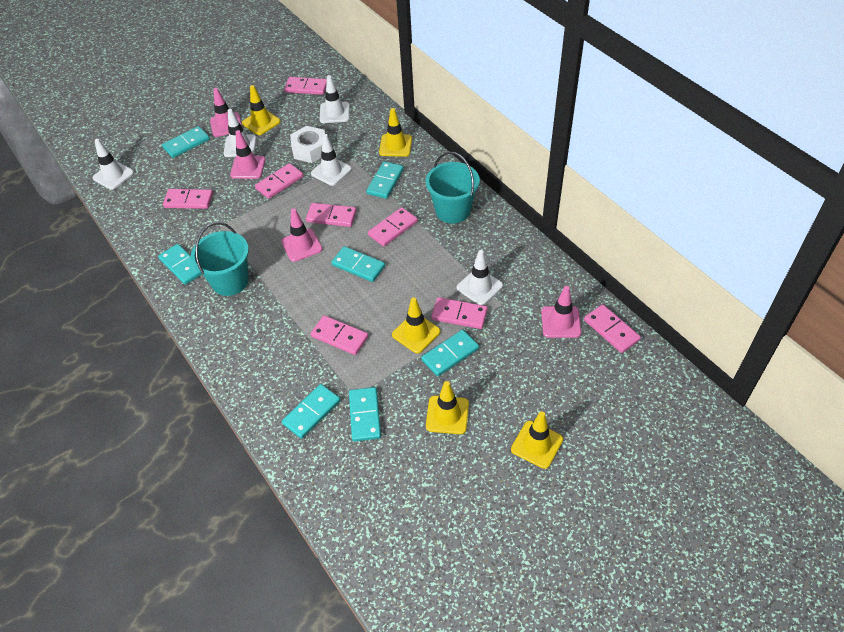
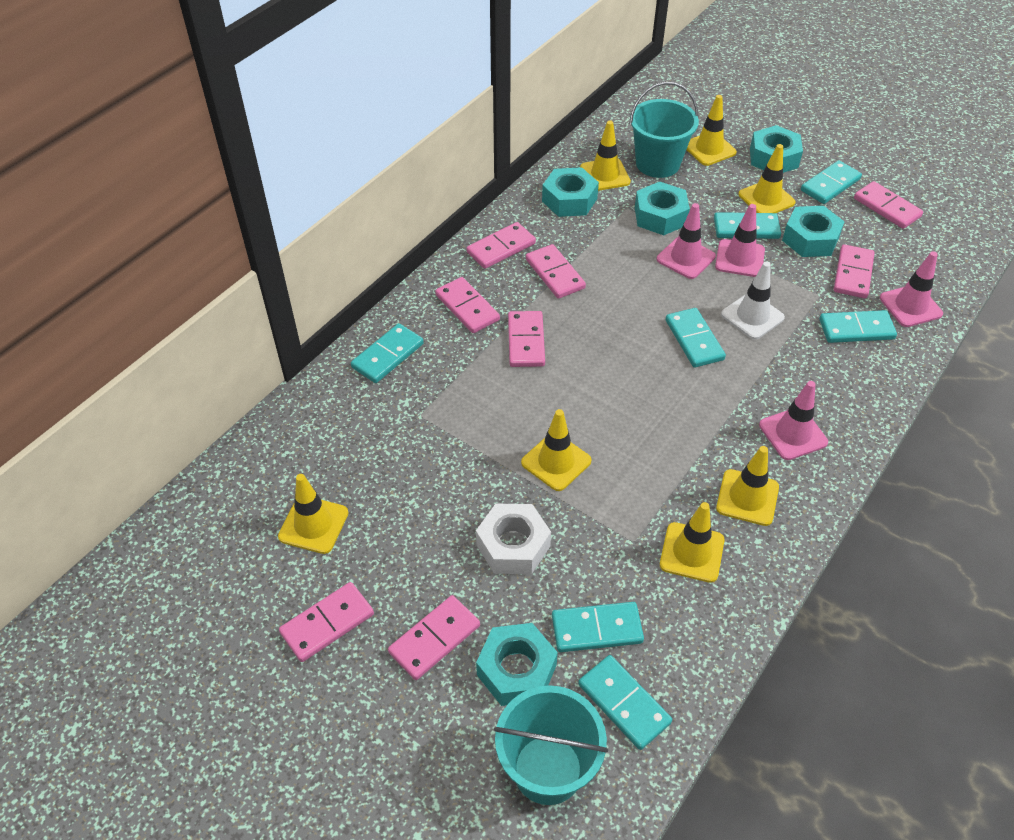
turquoise nut: none = 0 -> [476,623,558,706] [542,167,599,217] [635,182,690,235] [750,125,803,173] [782,206,845,257] = 5
white traffic cone: [92,139,134,190] [223,109,256,157] [311,134,352,186] [320,75,350,123] [457,250,503,305] = 5 -> [721,262,785,339] = 1
yellow traffic cone: [242,85,280,135] [379,108,412,157] [392,297,440,353] [426,381,469,434] [511,411,563,469] = 5 -> [278,474,349,554] [521,409,592,491] [580,120,631,191] [660,502,725,583] [686,95,737,166] [716,446,779,526] [738,144,795,213] = 7

